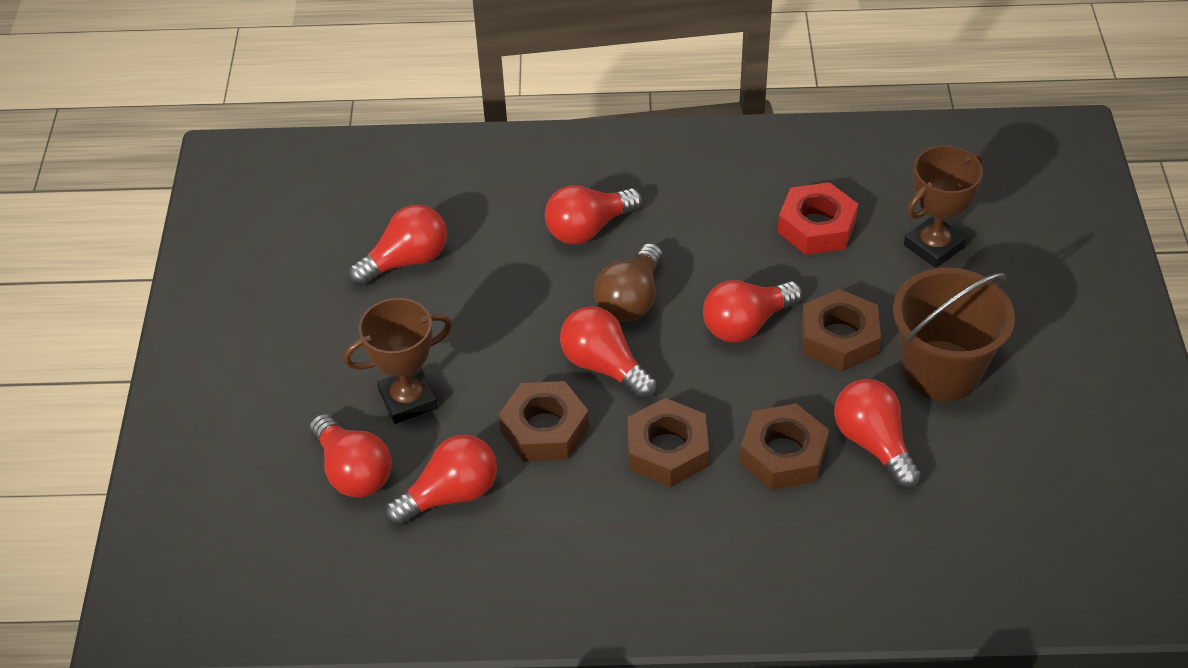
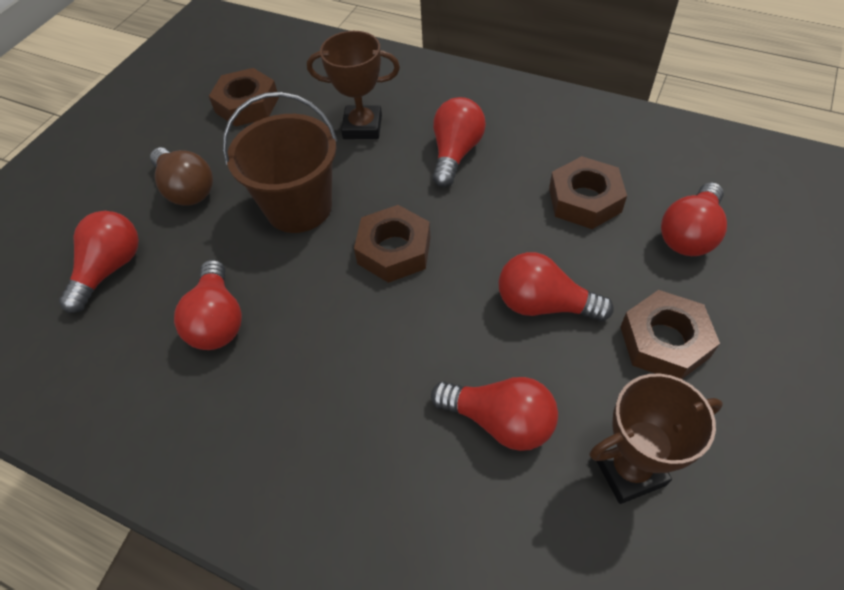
red light bulb: [309,414,392,498] [348,205,447,286] [385,435,497,526] [545,185,642,245] [560,306,657,400] [703,280,802,343] [834,379,921,490] = 7 -> [59,211,139,313] [174,260,242,350] [431,377,558,451] [433,97,486,187] [498,252,614,321] [661,182,727,256] = 6
red nut: [778,182,858,255] = 1 -> none = 0

